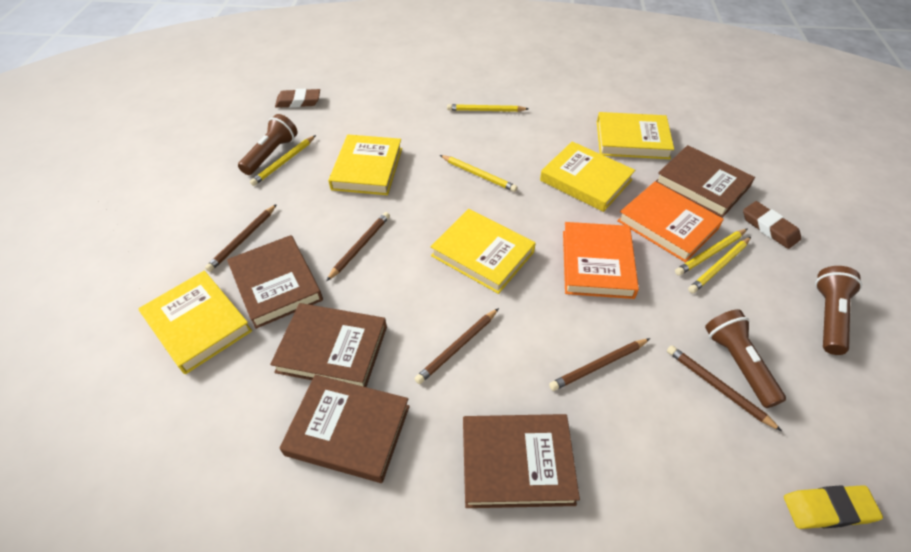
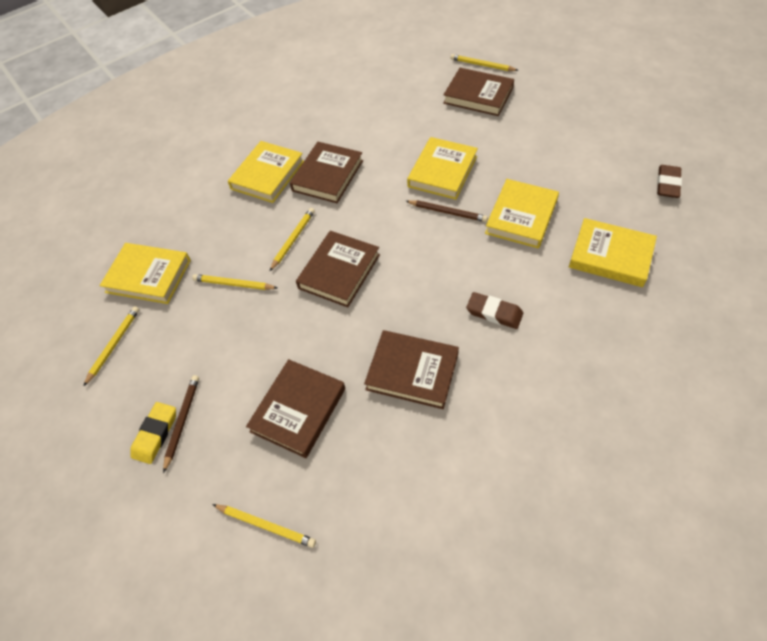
brown flashlight: [238,114,298,175] [705,309,786,408] [815,266,862,355] = 3 -> none = 0
brown pencil: [205,204,277,272] [326,212,390,281] [415,308,499,384] [549,338,650,391] [667,345,782,431] = 5 -> [163,375,199,473] [406,200,488,222] = 2
orange book: [563,222,639,299] [617,181,724,263] = 2 -> none = 0

